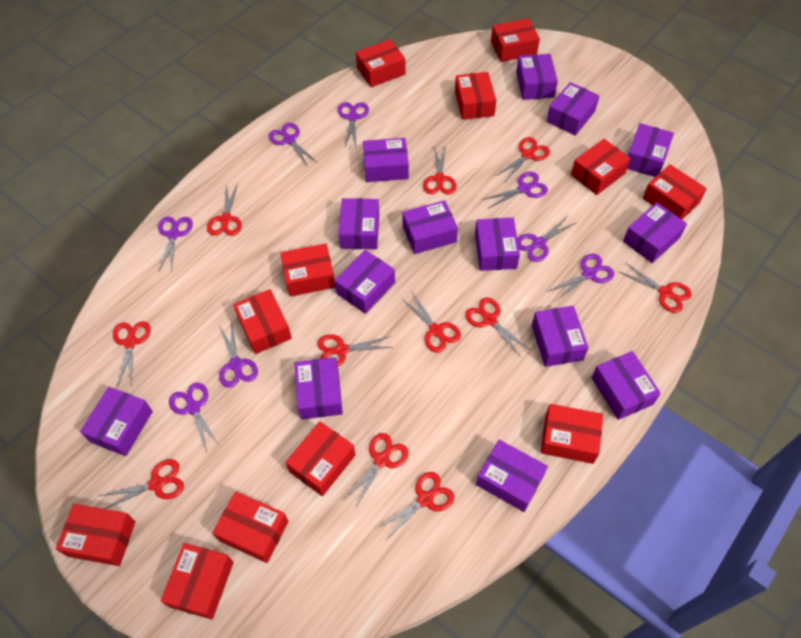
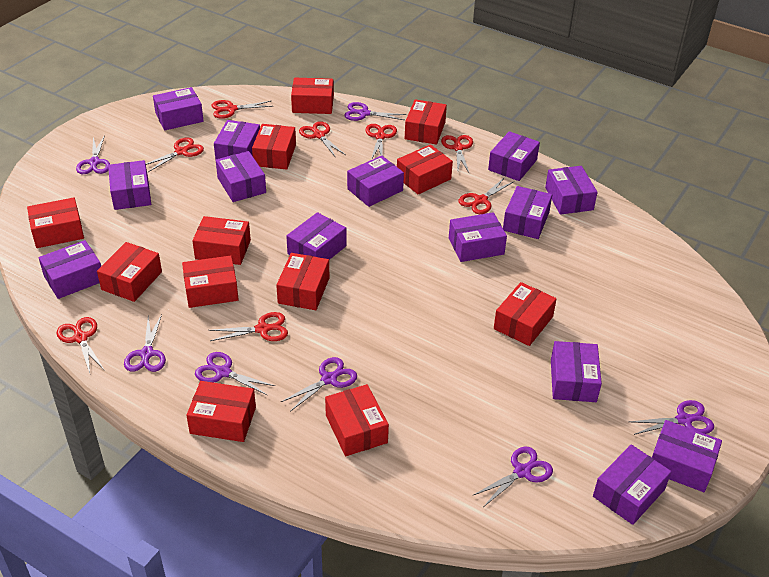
purple scissors: [158,217,193,273] [169,383,219,453] [219,322,258,388] [269,123,318,167] [338,102,369,146] [482,172,548,209] [517,216,577,262] [549,254,614,301] = 8 -> [76,135,110,174] [124,314,166,372] [195,352,275,396] [281,357,357,412] [344,102,406,121] [472,447,553,506] [629,400,714,435] = 7
red scissors: [100,459,184,509] [113,321,151,388] [207,183,242,236] [317,334,393,366] [343,433,409,509] [377,472,454,541] [402,292,461,353] [423,145,457,195] [465,297,530,357] [496,137,550,182] [620,263,692,313] = 11 -> [57,317,105,373] [146,138,204,172] [209,312,288,341] [211,100,273,119] [299,121,346,158] [365,124,397,160] [441,135,473,173] [459,177,513,214] = 8

